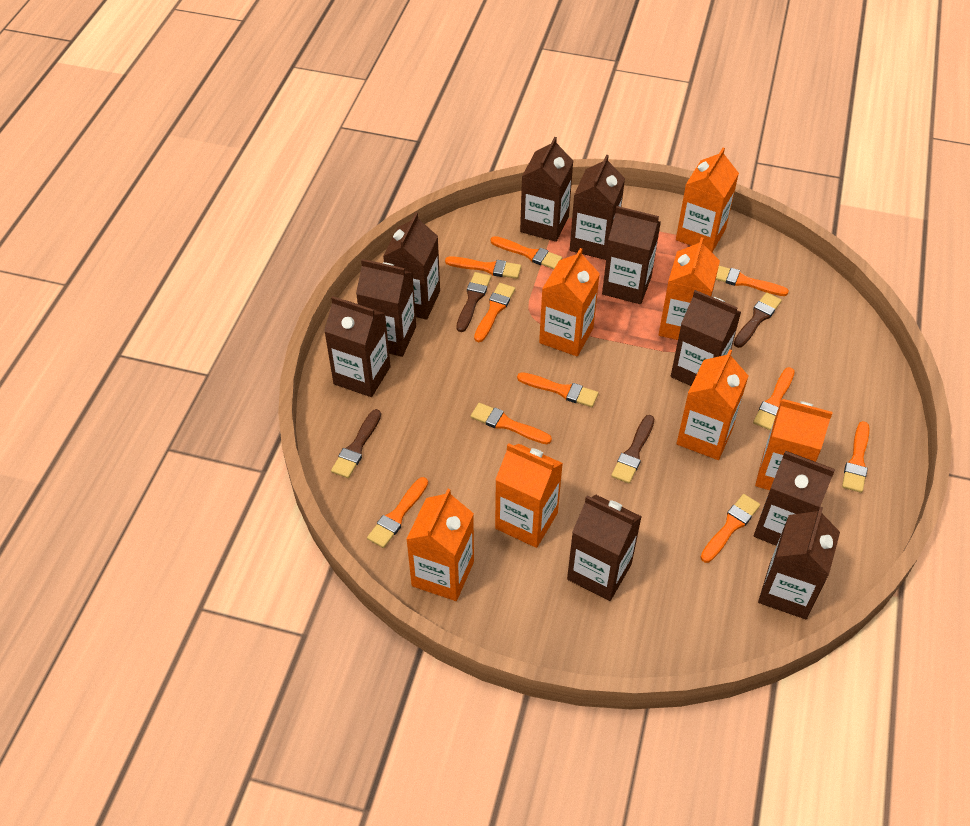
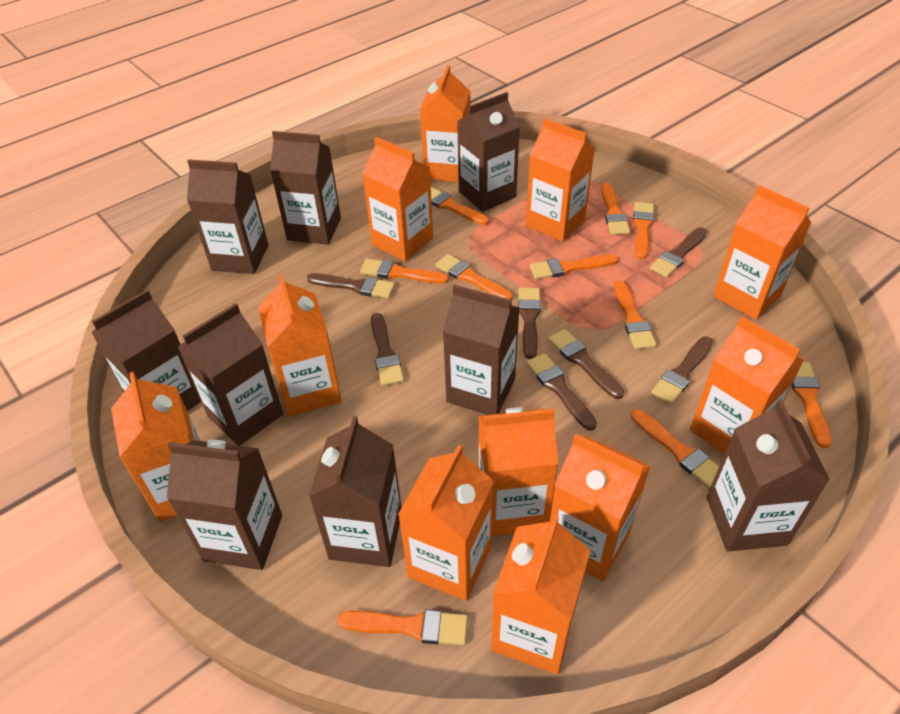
brown brush: [331,409,381,478] [456,272,491,332] [611,415,655,483] [734,292,782,348] = 4 -> [307,273,395,298] [371,313,404,386] [518,288,541,359] [526,353,597,431] [548,329,624,399] [650,227,707,278] [651,337,713,404] = 7
brown carton: [324,296,391,397] [356,259,416,357] [383,213,440,320] [520,137,573,242] [567,495,642,601] [570,155,625,260] [602,206,661,304] [671,290,741,386] [754,451,835,546] [758,507,840,619] = 10 -> [91,290,201,411] [167,440,282,570] [177,303,283,446] [187,159,268,274] [270,131,341,245] [309,416,402,567] [443,285,520,415] [457,92,520,212] [706,400,830,552] = 9
orange carton: [406,489,474,601] [495,443,563,548] [539,248,600,356] [659,237,720,340] [676,148,739,252] [677,349,748,460] [755,399,833,490] = 7 -> [111,372,201,522] [258,274,342,416] [362,137,433,261] [398,444,494,601] [420,65,470,182] [478,407,559,536] [491,514,590,675] [526,119,595,242] [550,434,651,581] [690,316,804,454] [713,185,812,320] = 11

